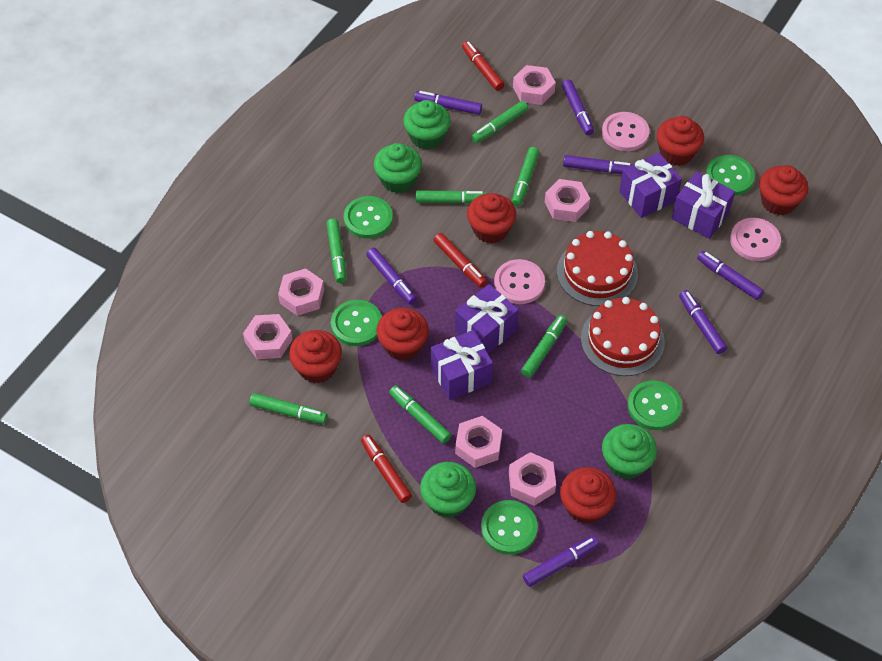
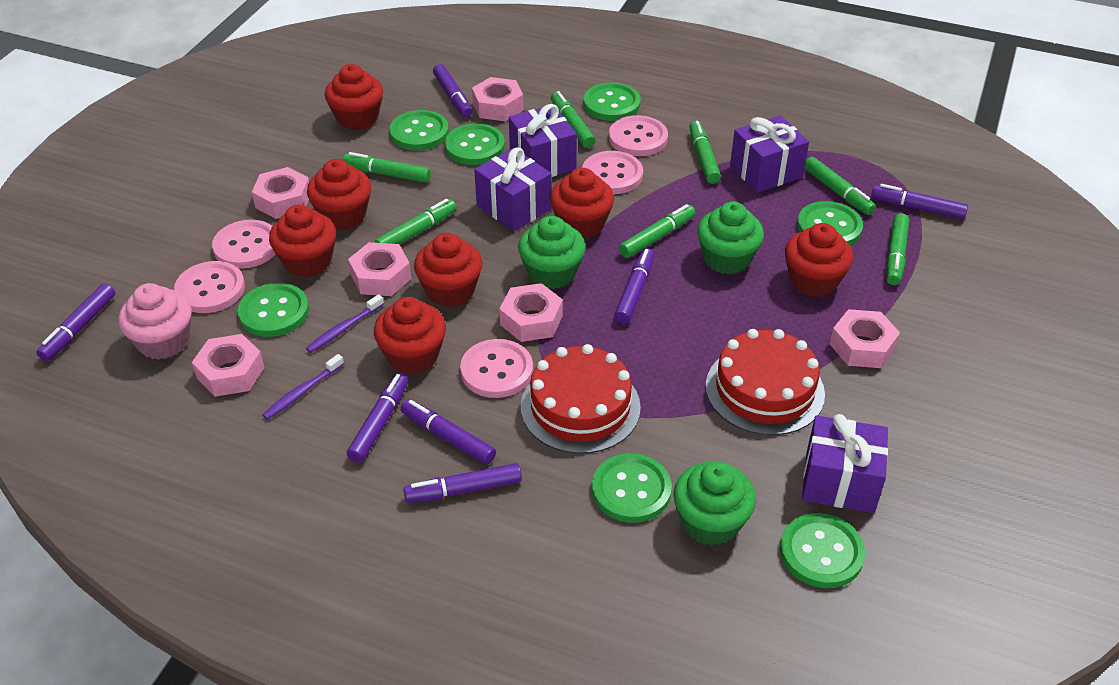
green button: [331,300,382,346] [344,196,393,239] [481,500,538,555] [627,380,682,430] [706,155,755,196] = 5 -> [238,283,309,337] [389,110,449,150] [445,123,505,165] [584,82,641,121] [592,453,672,523] [780,513,865,588] [797,201,863,245] = 7
green cupcake: [374,143,422,193] [403,100,450,150] [420,462,476,518] [602,424,657,479] = 4 -> [518,216,586,289] [673,462,756,546] [697,202,764,274] = 3
pink button: [494,259,545,304] [602,112,649,151] [730,218,781,261] = 3 -> [174,261,245,313] [212,220,275,269] [460,339,533,398] [582,151,643,194] [609,115,668,156] = 5
pink cupcake: none = 0 -> [118,283,192,360] = 1
purple toothbrush: none = 0 -> [262,354,344,420] [306,294,384,353] = 2
red cupcake: [289,330,342,383] [377,308,429,361] [467,193,516,244] [560,467,616,524] [657,116,704,166] [759,165,808,215] = 6 -> [269,204,336,277] [307,159,371,230] [325,64,383,130] [374,297,446,374] [414,233,482,307] [550,168,614,238] [785,223,853,297] = 7
red marker: [361,434,412,503] [434,233,487,288] [462,41,504,91] = 3 -> none = 0

